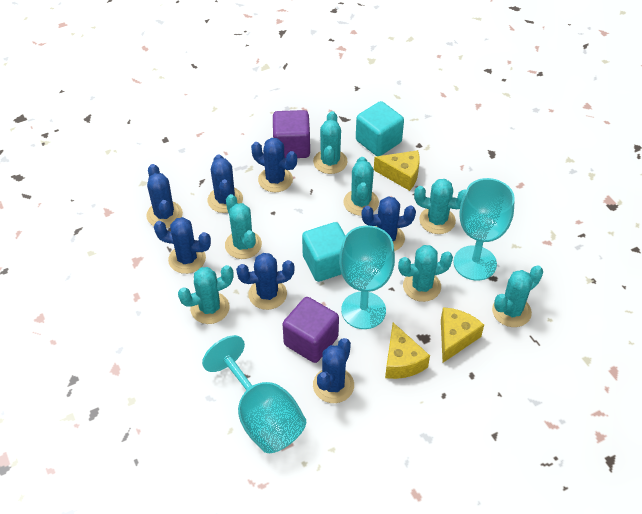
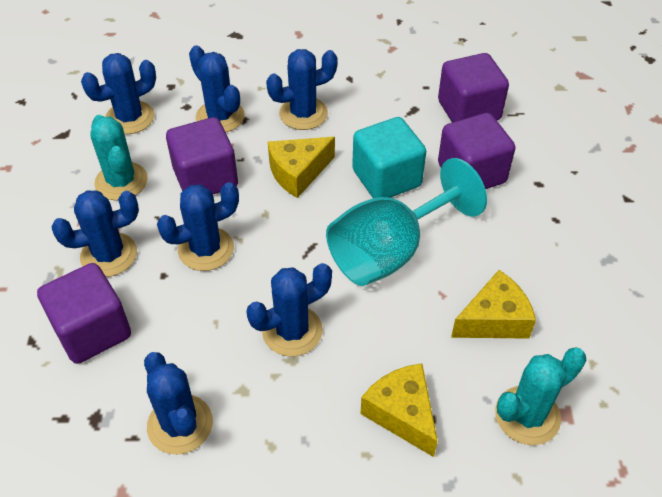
purple cube: [273,110,310,158] [283,297,339,363] = 2 -> [37,263,131,364] [166,117,238,194] [438,53,509,122] [438,113,515,189] = 4
turquoise cactus: [178,265,234,324] [225,194,262,259] [313,111,347,174] [343,157,379,216] [398,245,453,302] [414,179,466,234] [492,265,543,327] = 7 -> [90,115,148,201] [495,348,586,445] = 2
turquoise cube: [302,222,345,282] [356,101,404,156] = 2 -> [352,117,426,198] = 1
turquoise goblet: [202,335,306,453] [339,226,395,329] [454,178,515,281] = 3 -> [326,158,487,286] = 1

